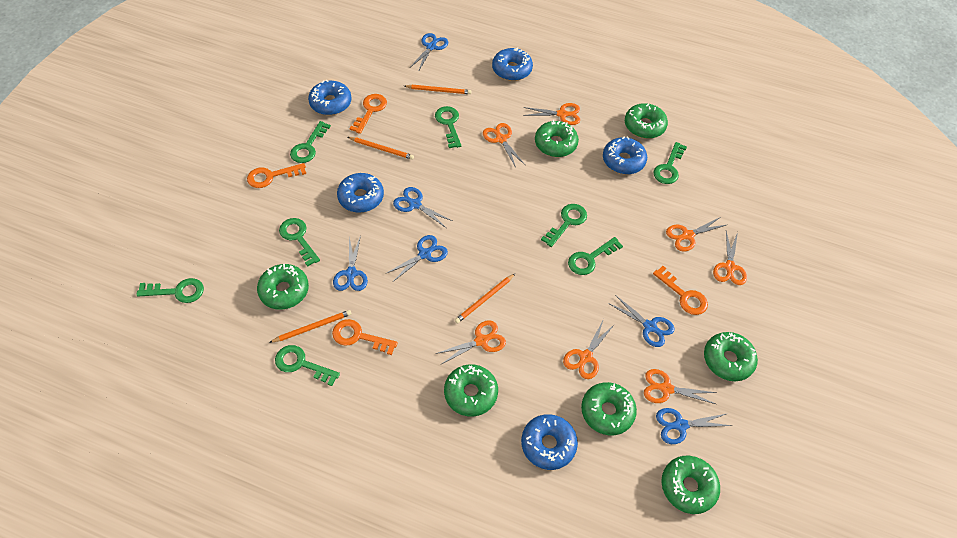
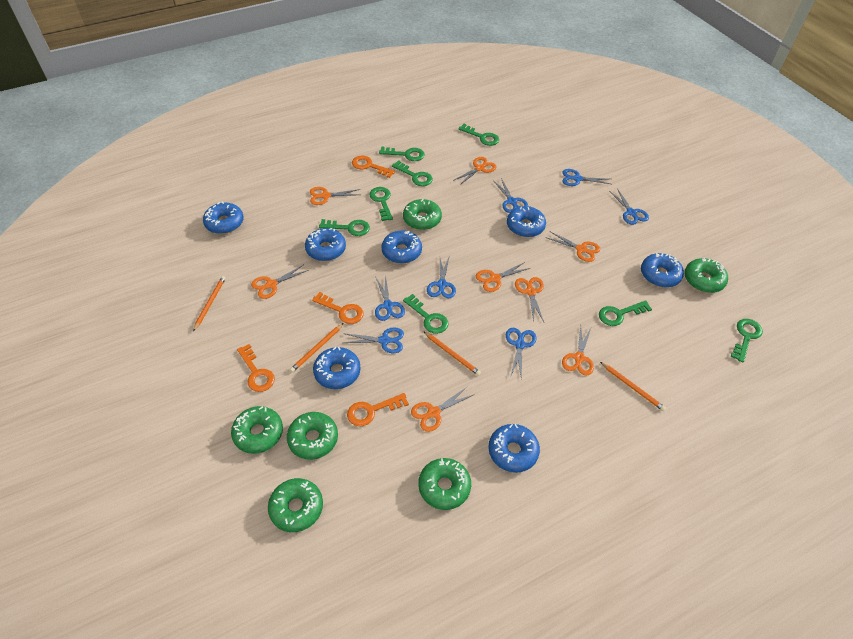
blue donut: [308,80,351,115] [337,173,384,213] [492,47,533,81] [521,414,578,470] [603,136,647,174] = 5 -> [203,201,244,234] [305,228,346,261] [313,347,361,389] [382,230,422,264] [488,424,540,473] [507,206,546,237] [641,253,684,288] = 7
blue scissors: [333,235,368,291] [385,235,448,282] [393,187,453,228] [411,33,448,70] [608,295,674,347] [656,408,732,444] = 6 -> [343,327,404,353] [375,274,405,321] [427,255,456,298] [493,178,528,213] [506,328,536,381] [563,169,610,186] [610,188,649,225] = 7
green donut: [257,264,309,310] [444,364,498,416] [535,120,579,157] [581,382,637,436] [625,103,668,139] [661,456,720,514] [704,332,758,381] = 7 -> [231,406,283,454] [268,478,323,532] [287,412,338,460] [403,199,442,230] [418,458,471,510] [684,257,728,293] = 6
orange scissors: [435,320,506,364] [483,123,525,168] [523,103,580,125] [563,319,615,379] [644,369,717,404] [666,217,726,251] [713,231,747,285] = 7 -> [251,265,309,299] [310,187,360,205] [411,387,473,432] [453,157,496,185] [476,262,530,292] [515,277,544,322] [545,231,600,262] [562,327,594,375] = 8

